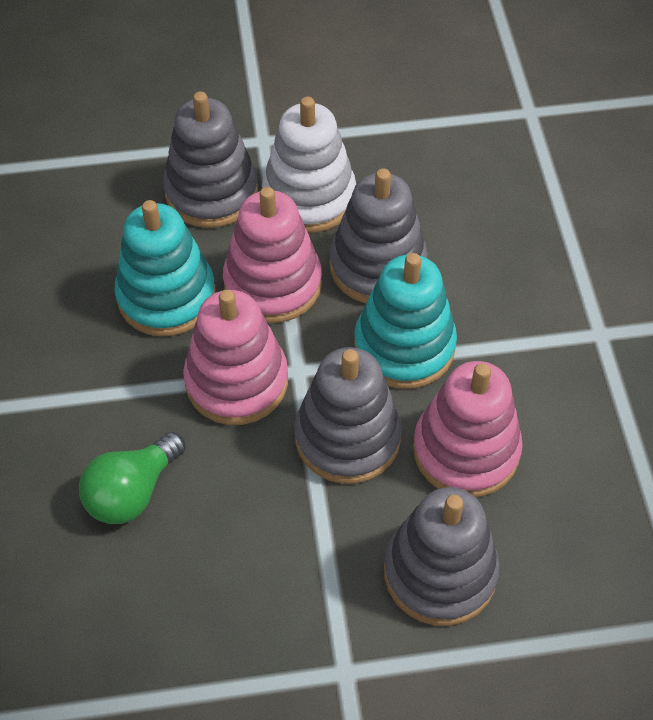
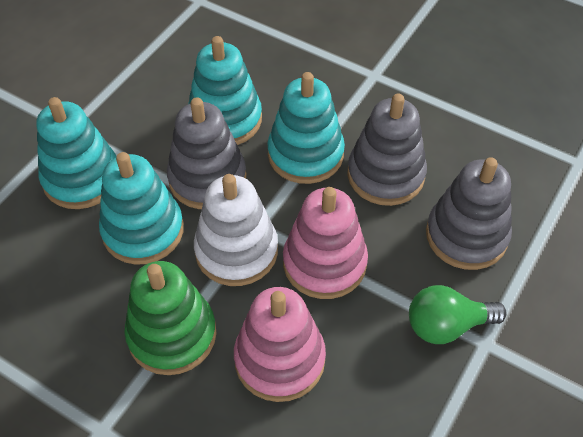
green stacking toy: none = 0 -> [124,261,217,375] = 1
grey stacking toy: [163,92,258,228] [295,347,402,484] [329,169,428,303] [384,487,500,626] = 4 -> [167,97,246,209] [347,94,427,206] [426,157,512,270] = 3
pink stacking toy: [183,290,288,425] [223,187,322,323] [413,361,523,497] = 3 -> [234,287,326,402] [283,187,368,299] = 2
turquoise stacking toy: [114,200,215,336] [354,253,457,389] = 2 -> [37,97,117,209] [99,152,184,265] [188,36,262,145] [267,72,345,184] = 4

